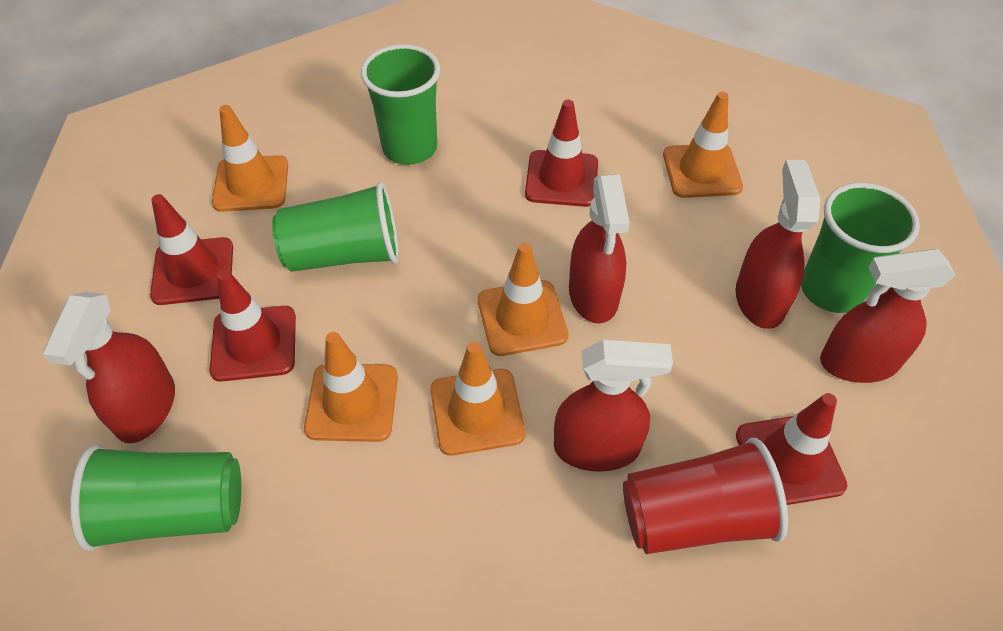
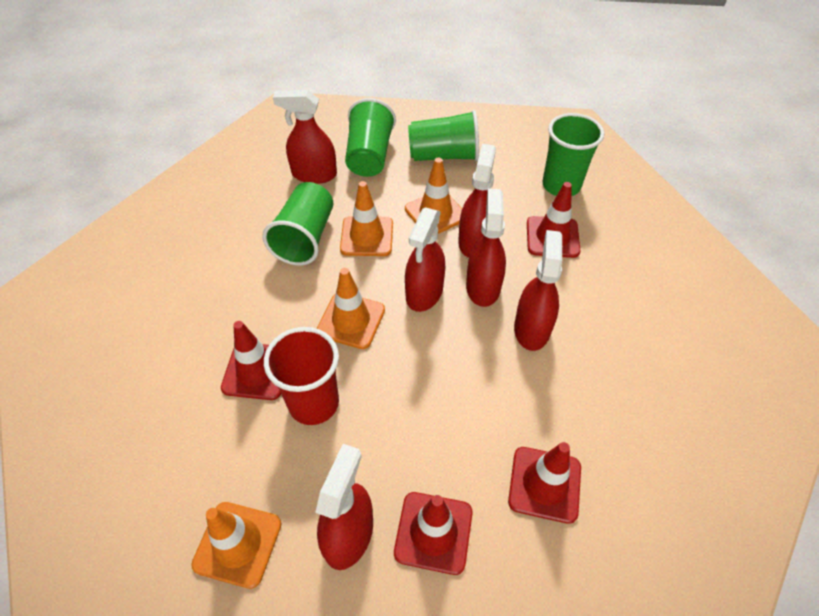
orange traffic cone: [212,105,288,212] [304,332,398,442] [430,341,525,456] [478,243,569,356] [663,92,743,198] = 5 -> [191,502,282,589] [317,268,385,349] [340,181,393,256] [405,157,462,234] = 4
red spray bottle: [42,292,175,443] [554,340,673,472] [569,175,630,323] [736,160,820,329] [820,249,956,383] = 5 -> [273,90,337,184] [315,444,373,570] [405,207,445,312] [458,144,496,258] [466,189,506,307] [514,230,562,351] = 6

